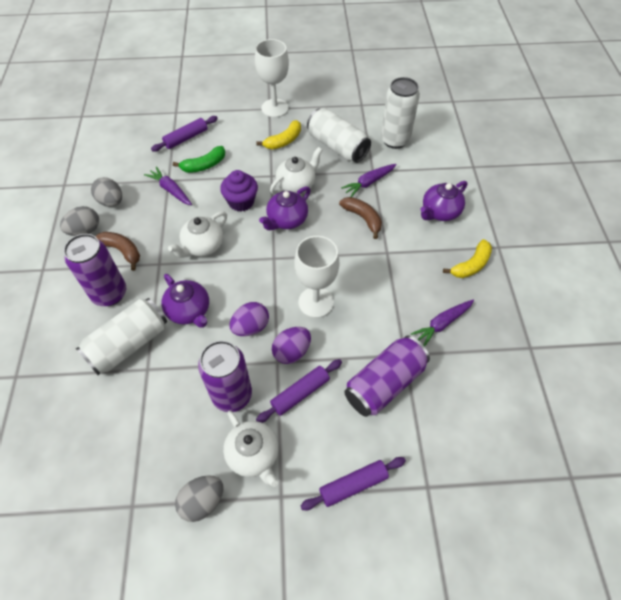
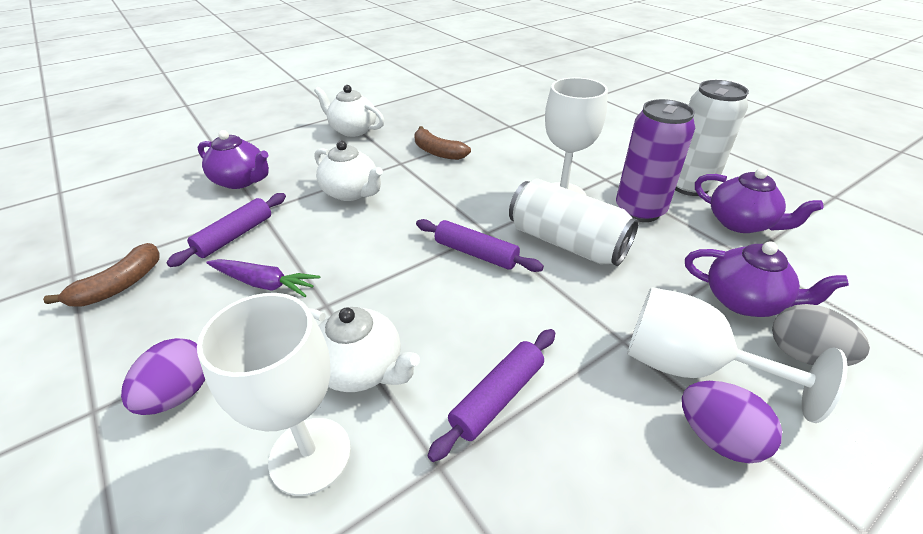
green banana: [173,146,225,173] = 1 -> none = 0
grey egg: [60,206,99,236] [91,177,122,207] [175,475,224,522] = 3 -> [772,304,870,366] = 1
purple can: [64,234,126,306] [198,340,252,412] [344,335,430,417] = 3 -> [616,99,695,222] = 1
purple carrot: [144,166,192,205] [341,164,396,197] [411,300,474,347] = 3 -> [206,259,320,297] = 1
purple cupcake: [220,170,258,211] = 1 -> none = 0
white can: [76,298,167,375] [307,108,371,163] [381,77,420,149] = 3 -> [509,179,639,266] [675,80,749,196] = 2
white goblet: [255,39,289,118] [294,236,339,318] = 2 -> [197,293,351,496] [545,78,608,195] [627,287,847,423] = 3
yellow banana: [257,120,301,150] [443,239,492,278] = 2 -> none = 0

